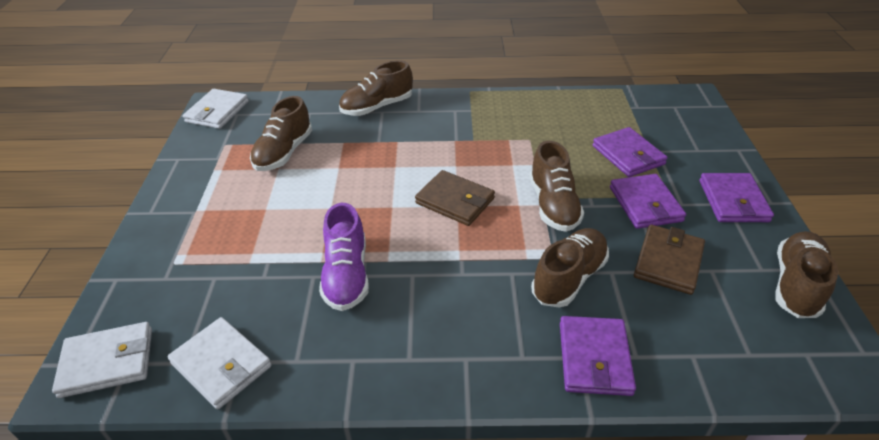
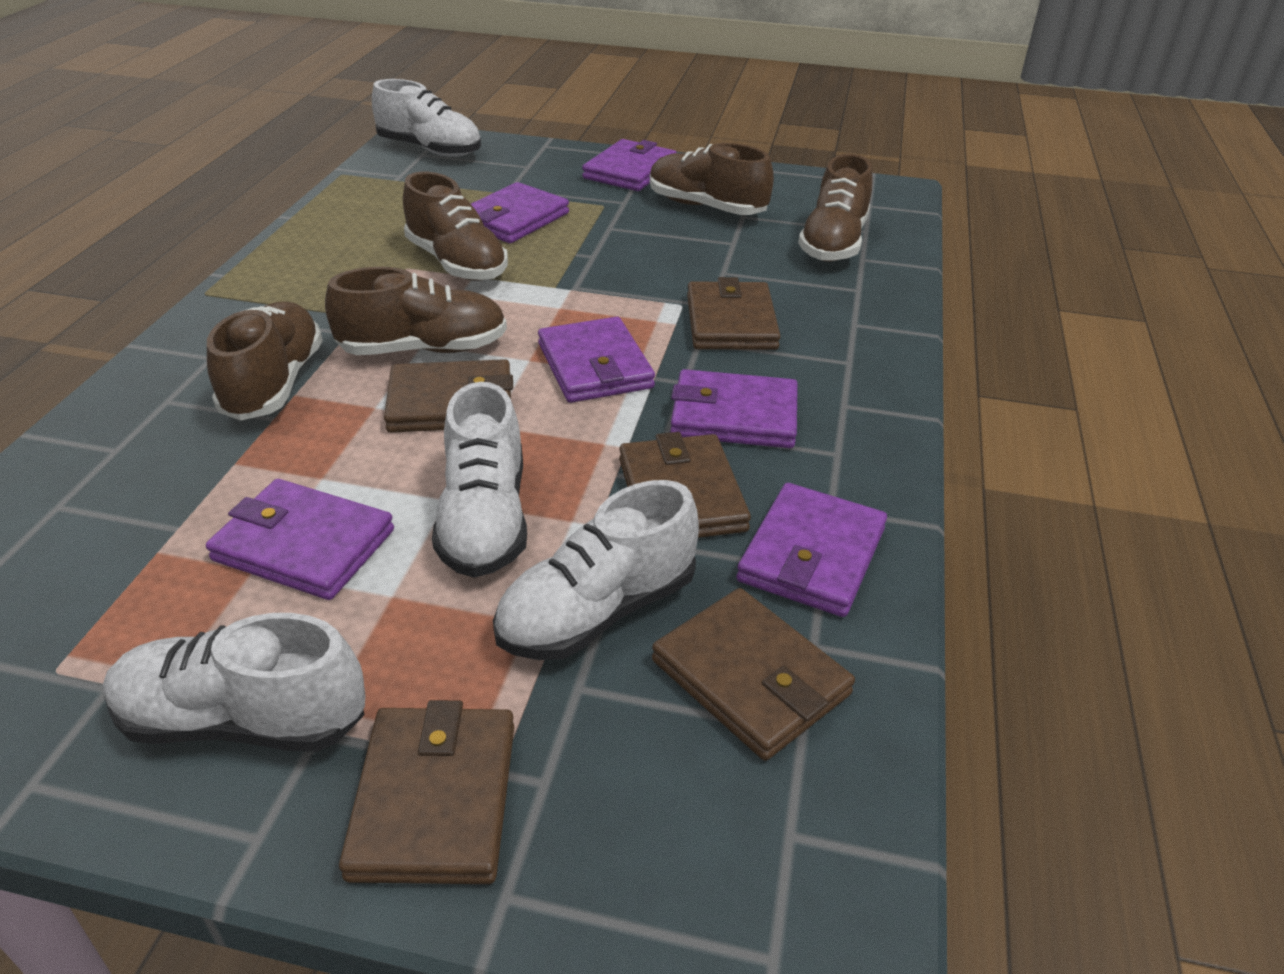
brown wallet: [415,170,495,226] [634,225,705,295] = 2 -> [339,700,514,884] [384,359,513,433] [619,432,751,538] [652,588,855,761] [687,277,781,350] = 5
purple shoe: [319,203,369,311] = 1 -> none = 0
purple wallet: [560,316,636,396] [593,127,668,177] [610,174,686,229] [699,173,774,222] = 4 -> [206,479,394,600] [471,182,569,243] [538,317,655,403] [582,139,676,191] [670,369,798,448] [736,483,887,617] = 6
white shoe: none = 0 -> [103,613,365,752] [372,79,481,157] [432,382,527,578] [493,480,699,660] = 4
white wallet: [52,322,152,398] [168,317,271,410] [183,89,249,129] = 3 -> none = 0

